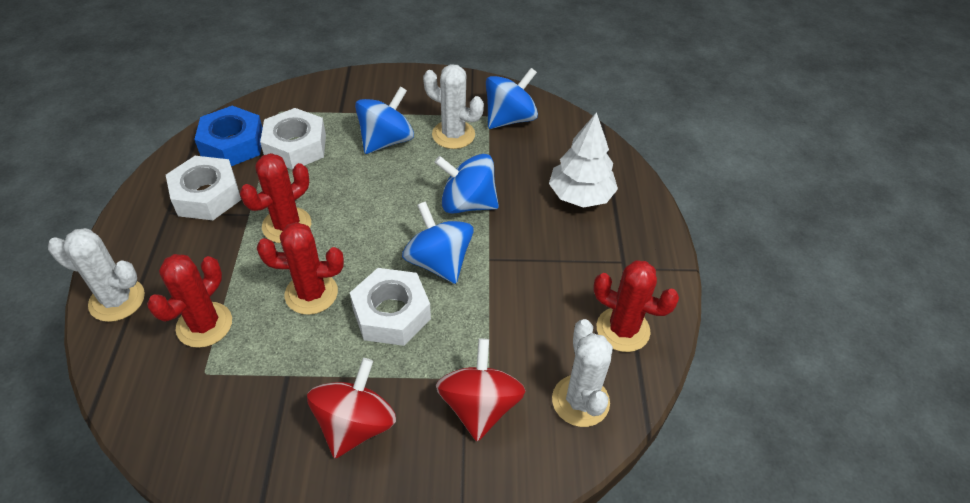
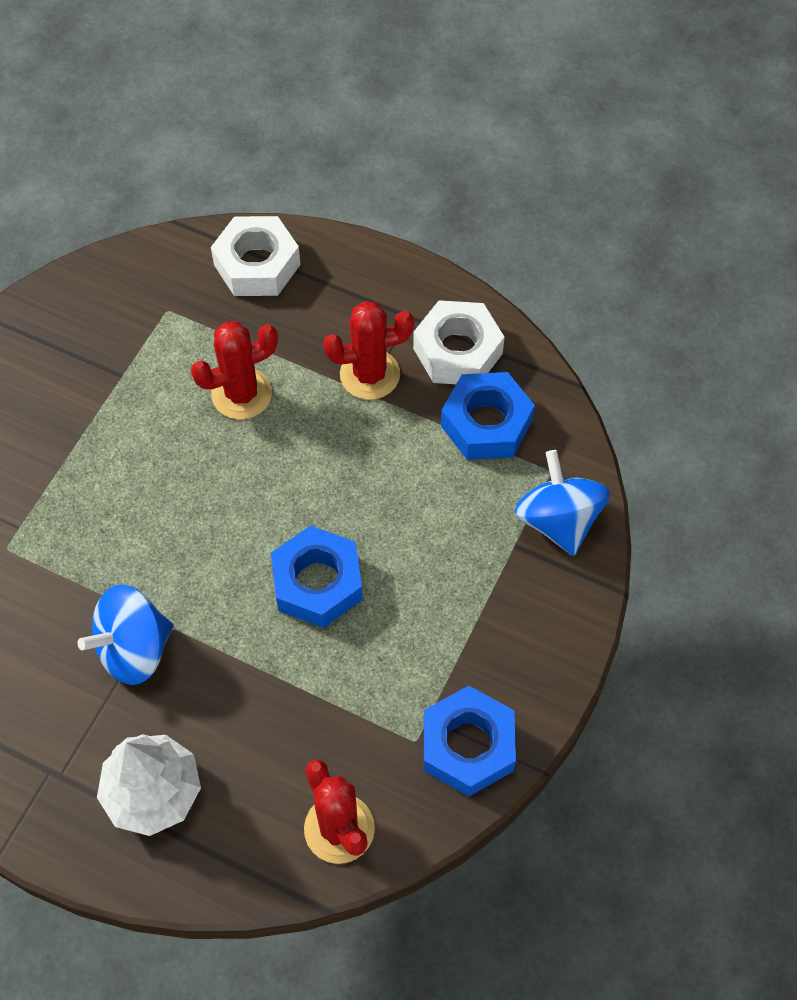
blue nut: [194,106,263,166] = 1 -> [271,525,363,628] [424,686,516,796] [441,372,535,460] = 3
blue spinning top: [355,86,414,154] [402,201,474,284] [435,154,499,214] [486,68,538,129] = 4 -> [77,584,173,685] [515,450,610,556] = 2
red cactus: [147,254,232,348] [240,153,311,243] [257,222,344,315] [593,260,679,352] = 4 -> [191,321,278,419] [304,759,375,864] [323,301,414,400] = 3
red spinning top: [307,358,396,458] [436,339,525,441] = 2 -> none = 0
white cactus: [48,228,145,322] [423,64,484,149] [552,319,613,427] = 3 -> none = 0
white nut: [166,156,241,220] [260,108,326,170] [350,268,431,346] = 3 -> [211,216,301,296] [413,300,505,384] = 2

